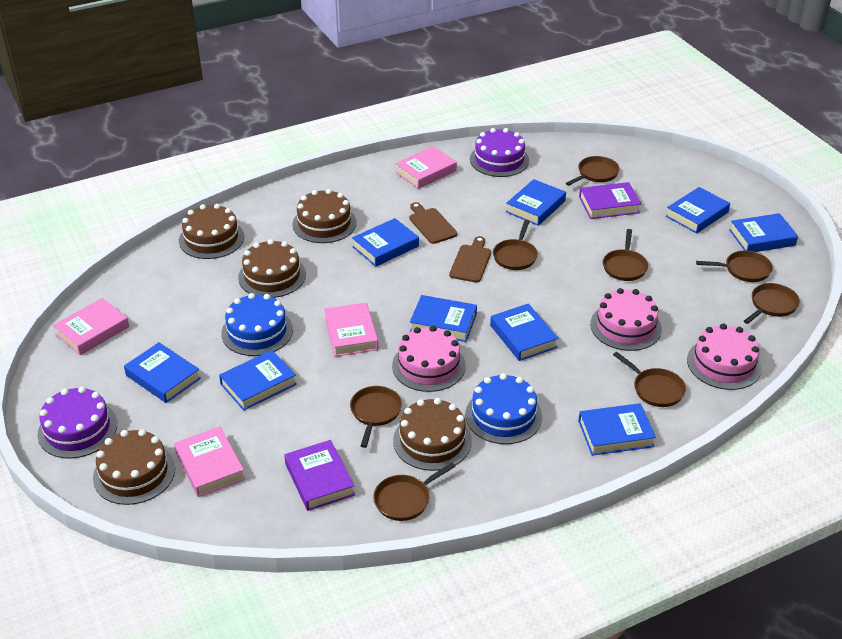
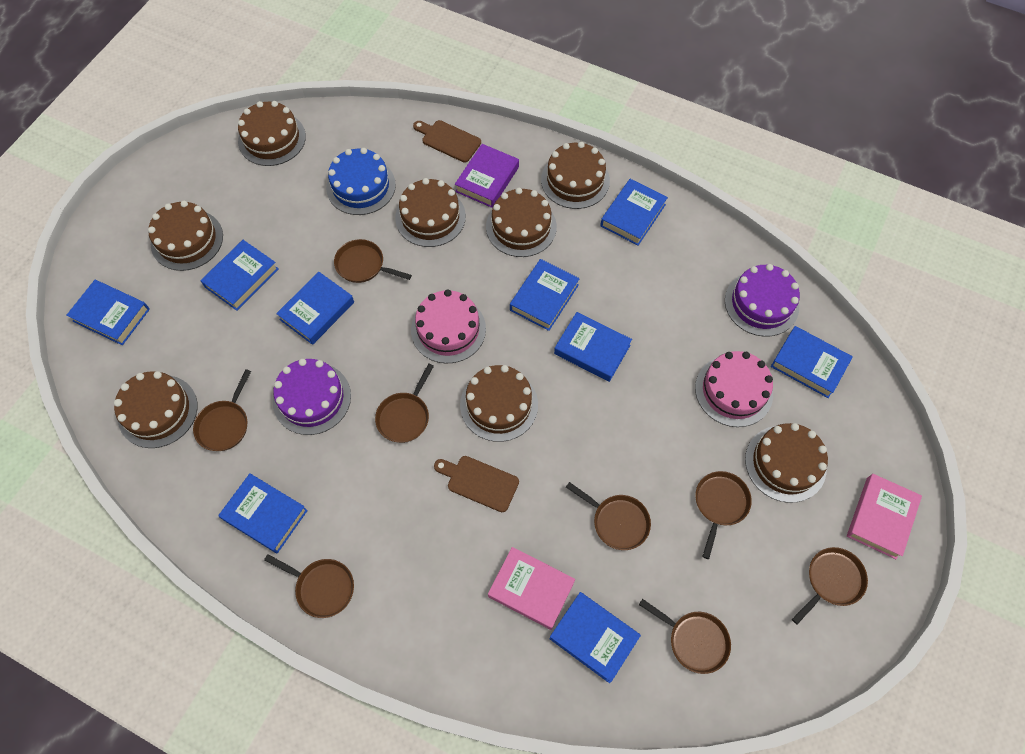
blue cake: [221,293,293,356] [465,373,542,444] = 2 -> [326,148,396,215] = 1
brown cake: [93,429,175,505] [179,204,244,259] [238,239,306,298] [292,189,356,243] [393,398,472,471] = 5 -> [114,371,197,448] [148,201,223,271] [238,101,306,166] [395,178,466,247] [460,365,538,442] [486,188,557,257] [541,142,610,209] [745,423,828,503] = 8
pink book: [53,298,129,355] [174,427,245,497] [324,303,378,357] [395,146,457,189] = 4 -> [488,547,575,630] [847,474,922,559] = 2
pink cake: [392,326,466,392] [590,288,662,351] [687,324,762,390] = 3 -> [411,289,486,364] [695,351,773,427] = 2
purple book: [284,440,355,511] [579,182,641,219] = 2 -> [455,144,519,208] = 1

